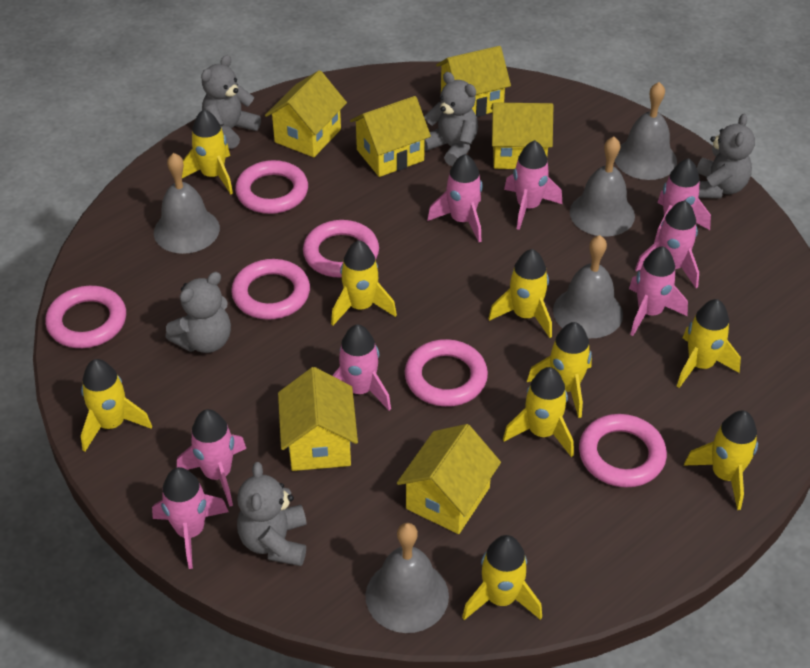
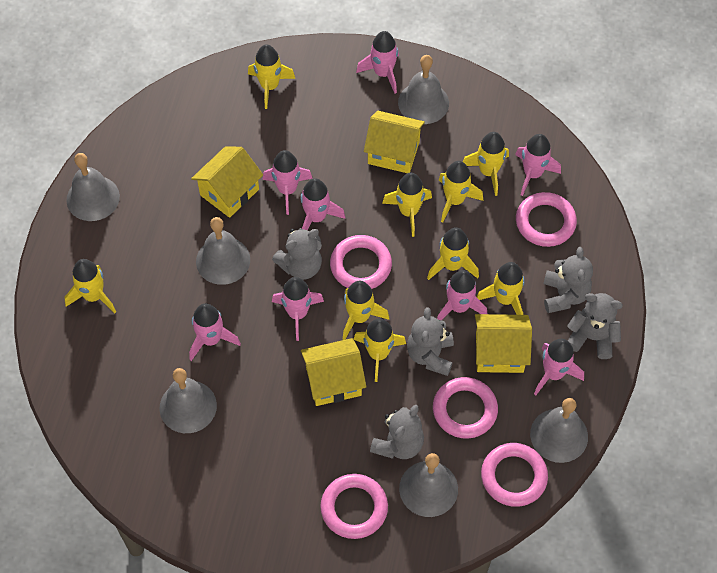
grey bell: [154,153,220,254] [366,523,449,633] [553,235,623,338] [570,137,635,237] [615,82,677,180] = 5 -> [66,153,120,221] [159,368,217,433] [196,217,250,285] [398,55,449,124] [399,453,458,517] [530,398,588,463] = 6
pink ring: [45,286,126,348] [231,259,310,320] [235,160,308,214] [303,220,379,278] [405,339,488,407] [579,414,667,487] = 6 -> [320,474,388,539] [330,235,392,289] [433,377,498,439] [481,443,548,507] [516,192,577,247] = 5
yellow house: [265,70,347,157] [278,367,358,471] [350,96,431,177] [397,424,501,534] [436,46,511,117] [491,102,553,169] = 6 -> [191,146,263,218] [301,338,366,406] [364,111,425,173] [475,314,532,373] = 4

